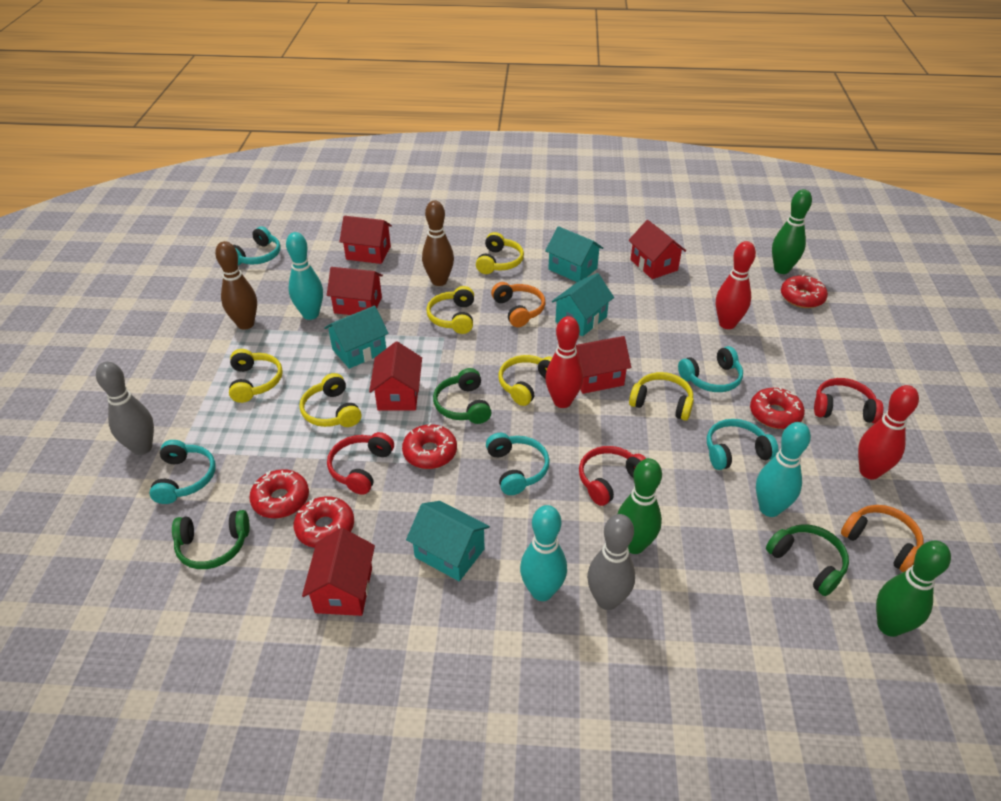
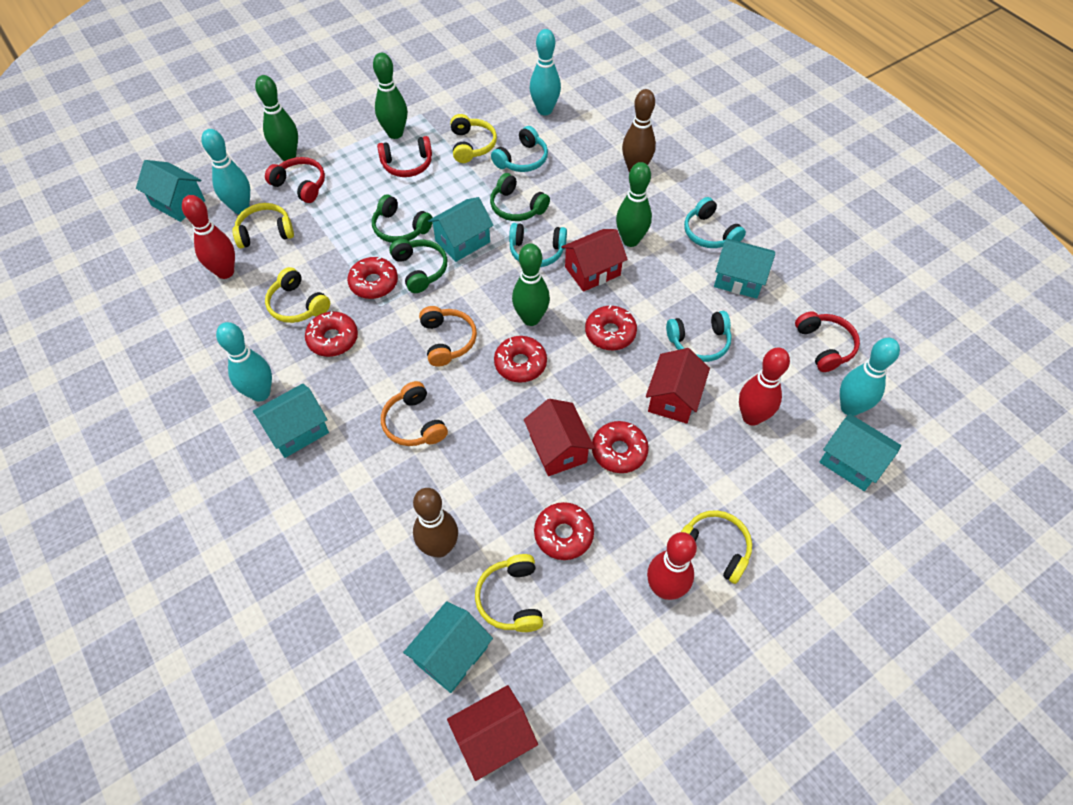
green bowling pin: [618,458,662,554] [772,189,812,274] [876,541,951,637] = 3 -> [255,75,298,161] [373,53,407,139] [512,243,550,326] [616,162,652,247] = 4
grey bowling pin: [96,362,154,455] [587,514,635,610] = 2 -> none = 0
red donut: [249,469,309,518] [294,496,354,548] [402,423,457,469] [750,387,805,429] [781,274,828,308] = 5 -> [305,312,358,357] [347,257,398,299] [494,336,547,383] [534,502,594,560] [585,305,637,350] [592,421,649,473] = 6
red house: [302,528,375,616] [327,267,383,315] [339,216,392,264] [369,341,422,411] [576,336,631,394] [628,220,686,279] = 6 -> [447,685,538,781] [524,399,595,476] [561,229,628,292] [646,348,710,424] = 4
turquoise bowling pin: [286,232,323,320] [520,505,567,601] [756,422,811,517] = 3 -> [201,129,250,214] [216,322,272,401] [530,29,561,115] [840,338,900,416] = 4
turquoise headphones: [149,440,216,504] [233,226,281,265] [486,433,550,495] [678,346,743,392] [707,419,779,470] = 5 -> [491,126,548,172] [509,223,567,267] [666,311,732,362] [684,197,746,248] = 4
turquoise house: [324,306,389,369] [406,501,490,581] [545,226,603,282] [552,273,614,336] = 4 -> [136,160,205,222] [253,384,329,458] [403,601,493,693] [428,197,494,262] [714,238,775,299] [819,414,901,491] = 6
yellow headphones: [229,349,283,403] [299,373,361,427] [426,286,474,334] [476,232,524,274] [499,355,553,406] [629,372,694,421] = 6 -> [232,203,294,248] [265,267,330,323] [450,114,497,163] [475,554,543,632] [681,510,752,584] = 5

